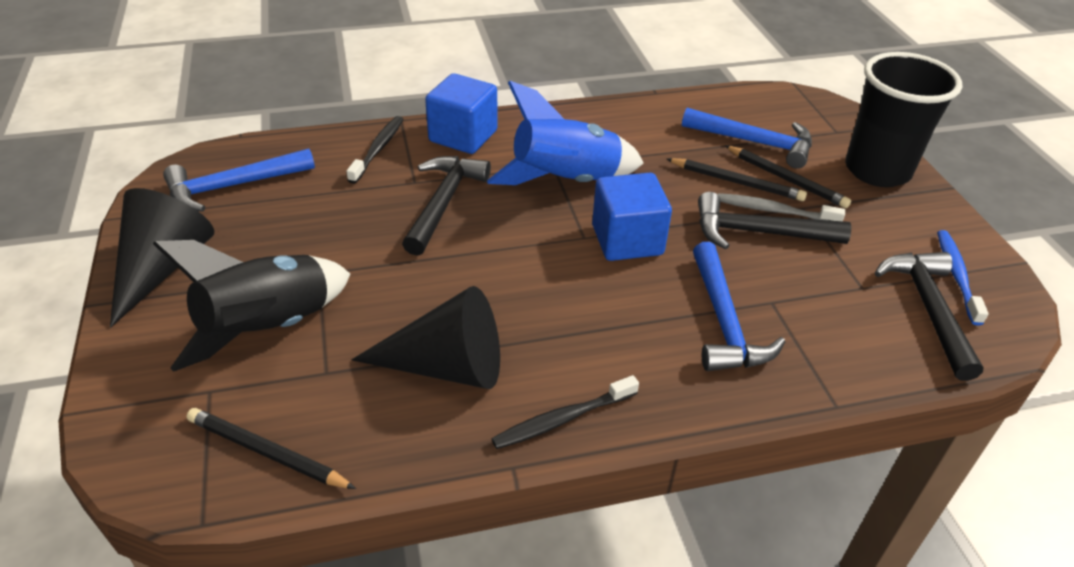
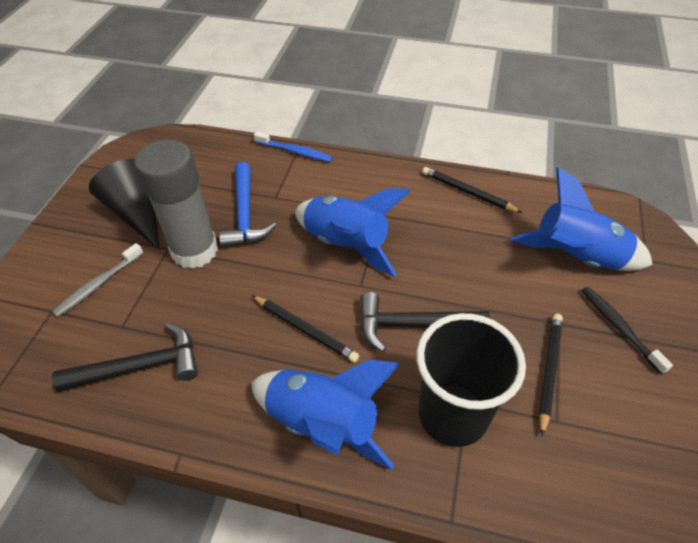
black cone: [110,188,214,328] [351,286,500,389] = 2 -> [89,159,159,250] = 1
black hammer: [402,156,491,256] [698,192,851,249] [875,252,983,381] = 3 -> [52,323,198,392] [360,292,490,352] = 2
black rocket: [153,240,350,372] = 1 -> none = 0
black toothbrush: [346,116,404,184] [491,375,639,449] = 2 -> [581,287,673,375] = 1
blue cube: [425,73,498,154] [592,173,672,261] = 2 -> none = 0
blue hammer: [163,148,315,212] [682,108,812,169] [693,242,785,371] = 3 -> [219,162,277,248] = 1
blue rocket: [487,81,644,185] = 1 -> [251,360,400,470] [295,188,410,277] [511,167,653,271] = 3
grey glue stick: none = 0 -> [134,139,218,269] = 1

